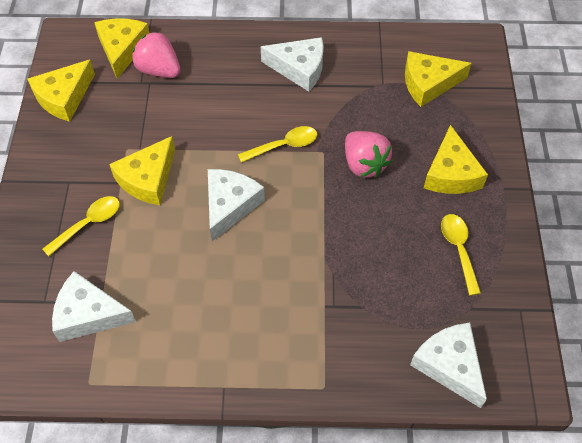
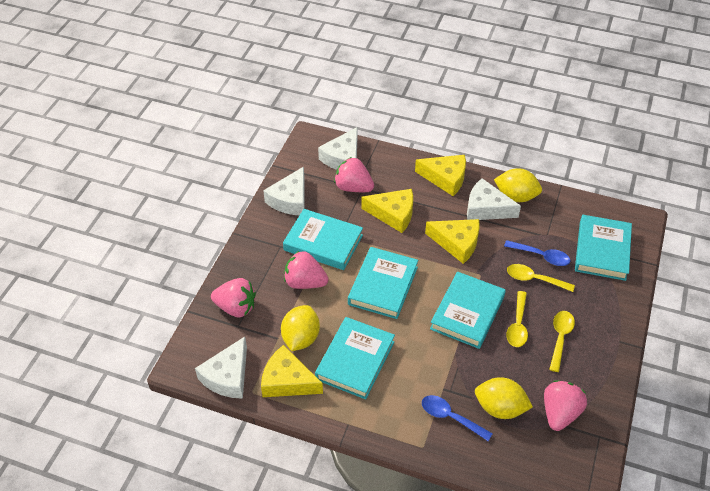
blue spoon: none = 0 -> [422,395,493,441] [504,240,570,266] = 2
pink strawberry: [132,32,180,78] [345,131,392,178] = 2 -> [211,278,256,318] [284,251,328,289] [334,157,374,192] [544,380,587,431] = 4
turquoise book: none = 0 -> [283,209,363,270] [315,317,395,399] [348,247,418,319] [430,272,506,349] [575,215,632,281] = 5
yellow cheese: [28,60,95,122] [94,19,150,79] [109,136,175,205] [405,51,472,107] [424,125,488,194] = 5 -> [261,345,323,397] [361,189,413,233] [415,155,466,196] [425,219,480,264] = 4
yellow lemon: none = 0 -> [281,305,320,351] [475,377,533,419] [494,168,542,202] = 3

